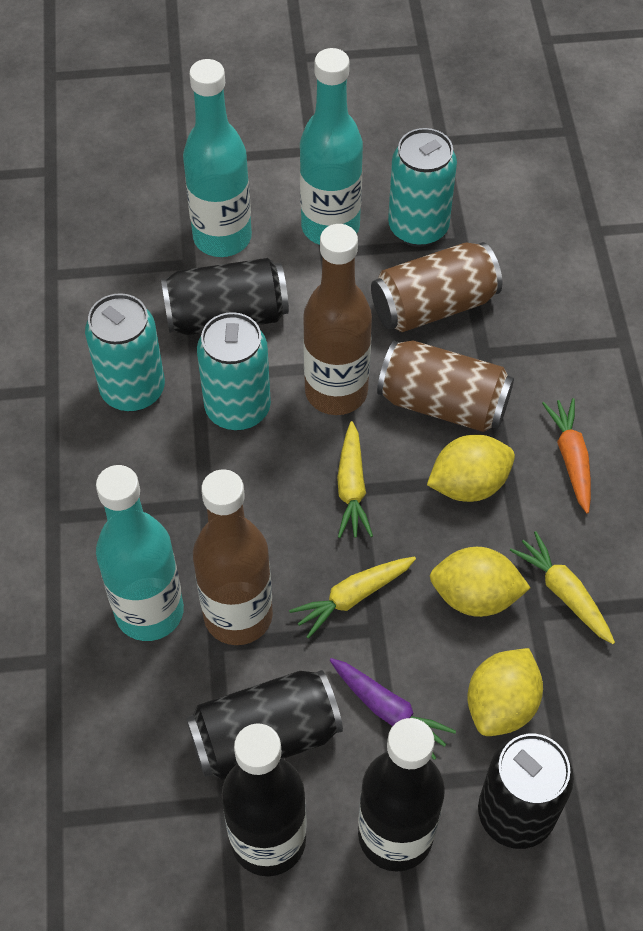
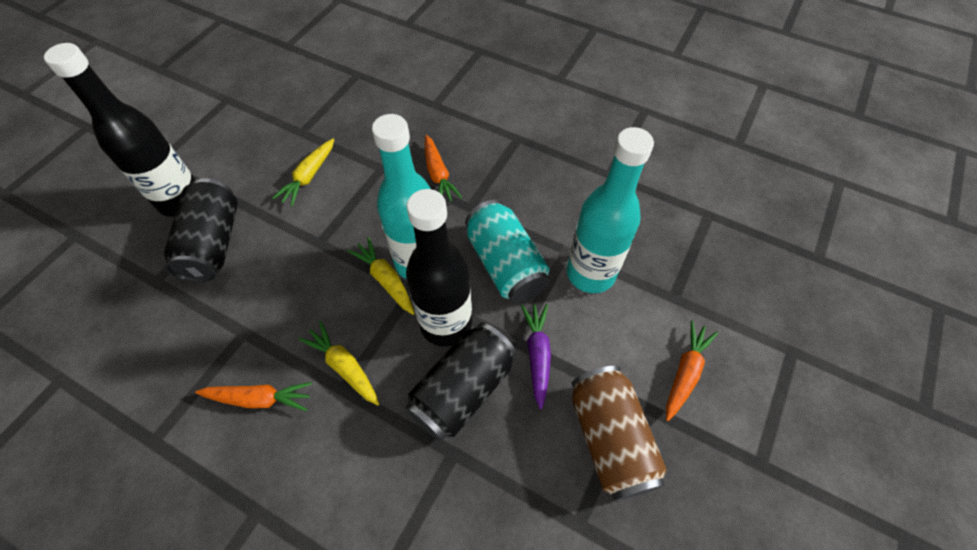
black can: [161,258,289,335] [186,670,343,780] [478,734,574,849] = 3 -> [164,178,238,282] [405,323,517,442] = 2
brown bottle: [193,469,273,645] [303,224,372,415] = 2 -> none = 0
brown can: [371,242,502,332] [377,340,514,432] = 2 -> [571,366,667,501] = 1
orange carrot: [542,398,591,513] = 1 -> [195,382,312,411] [425,135,462,202] [666,321,718,421] = 3
turquoise bottle: [96,465,184,641] [183,59,252,257] [300,48,363,245] = 3 -> [372,114,431,279] [567,127,654,293] = 2
turquoise can: [85,293,165,412] [197,312,271,431] [388,128,457,247] = 3 -> [465,200,549,303] = 1
yellow lemon: [427,435,515,502] [430,547,531,617] [468,648,543,736] = 3 -> none = 0

